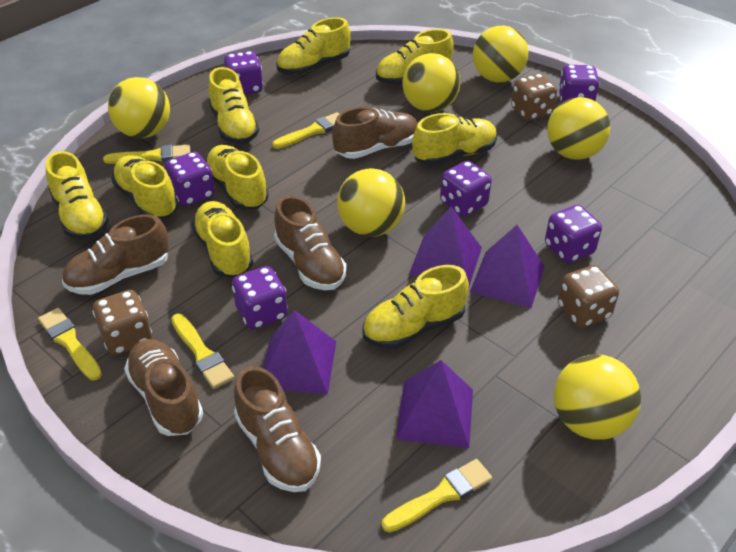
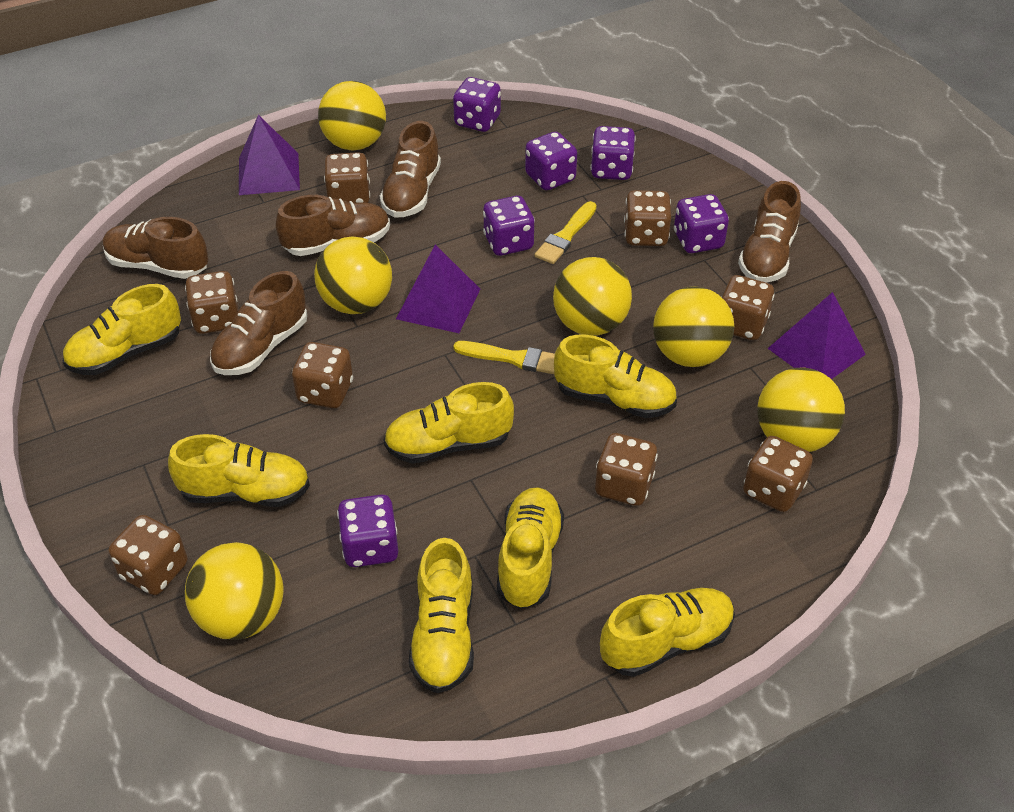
brown dice: [92,290,152,355] [511,73,557,121] [558,265,619,328] = 3 -> [109,515,187,595] [185,271,239,334] [292,342,353,408] [324,152,370,203] [595,433,658,506] [624,190,671,246] [722,275,775,340] [743,436,813,512] = 8
purple pyramid: [263,310,336,394] [396,360,473,448] [409,207,482,286] [470,225,545,308] = 4 -> [239,115,300,195] [396,245,480,333] [767,292,866,379] = 3
yellow brush: [38,308,102,380] [103,145,190,164] [171,314,234,389] [272,112,339,149] [382,459,492,533] = 5 -> [453,341,555,374] [534,201,597,264] = 2
yellow shoe: [46,151,109,240] [111,155,179,219] [191,201,253,277] [206,145,269,210] [208,67,259,144] [276,17,351,75] [362,265,469,349] [376,29,454,85] [412,113,497,165] = 9 -> [63,284,181,375] [168,434,310,507] [384,382,514,464] [409,538,474,693] [497,487,564,609] [554,335,677,418] [600,588,735,677] = 7

